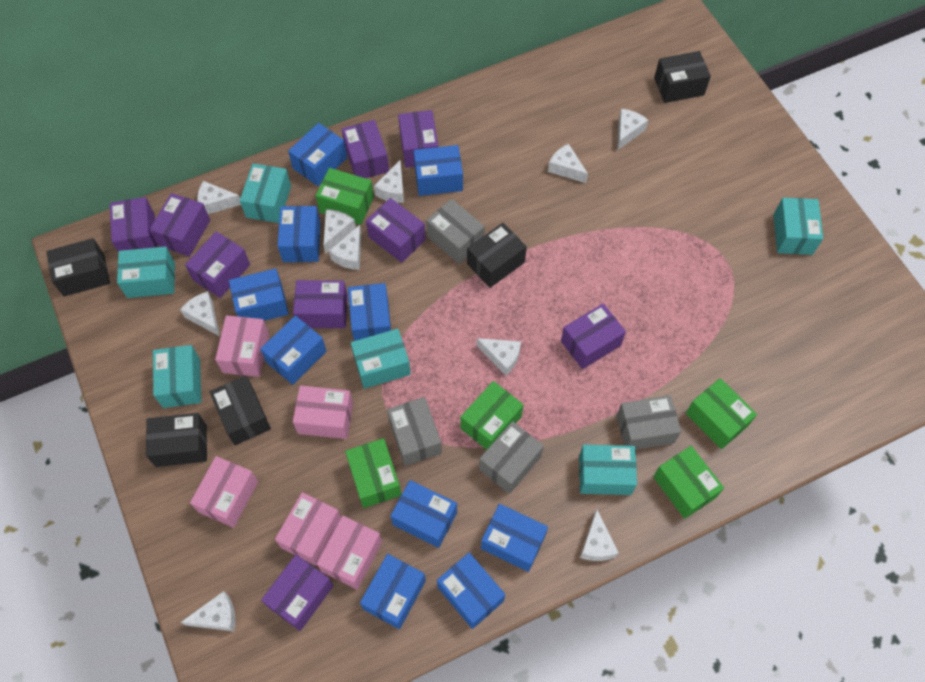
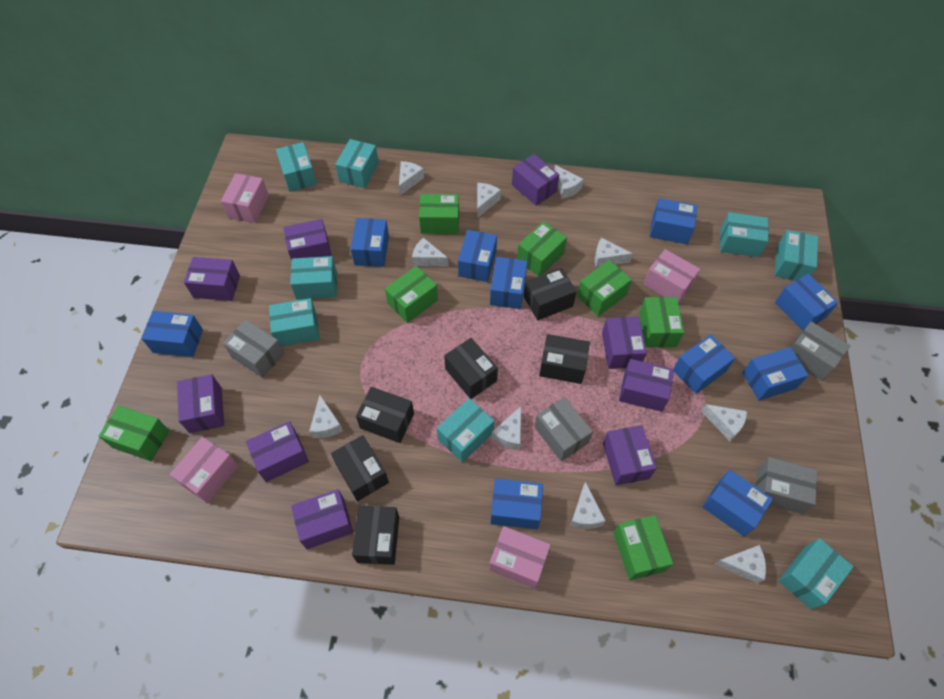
black box: [46,238,110,297] [146,413,207,467] [210,375,271,445] [467,223,527,288] [654,51,711,103] = 5 -> [331,435,389,501] [352,506,399,565] [356,387,414,443] [444,338,498,399] [524,268,577,320] [539,334,590,384] = 6
green box: [316,168,374,225] [345,438,402,508] [460,381,524,450] [653,446,724,519] [686,378,757,449] = 5 -> [99,405,170,461] [385,266,438,323] [419,194,459,234] [517,221,567,276] [577,260,632,316] [613,515,673,580] [639,297,684,348] = 7
pink box: [190,456,258,528] [215,315,269,377] [275,492,341,566] [293,386,353,439] [317,516,382,590] = 5 -> [169,437,239,503] [221,173,269,223] [489,526,551,589] [643,249,700,303] = 4
turquoise box: [117,246,175,298] [153,345,201,408] [240,163,291,223] [351,329,411,389] [579,445,637,495] [773,198,823,255] = 6 -> [269,298,319,346] [276,142,317,192] [290,256,337,300] [335,139,379,188] [437,398,494,462] [720,212,769,257] [774,230,818,281] [778,538,854,610] = 8

